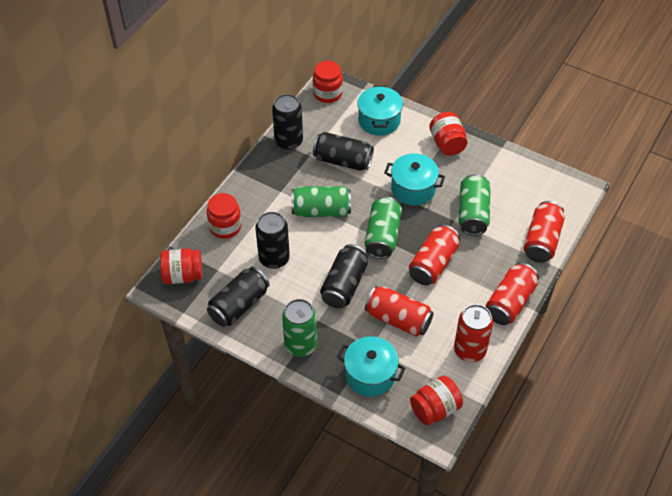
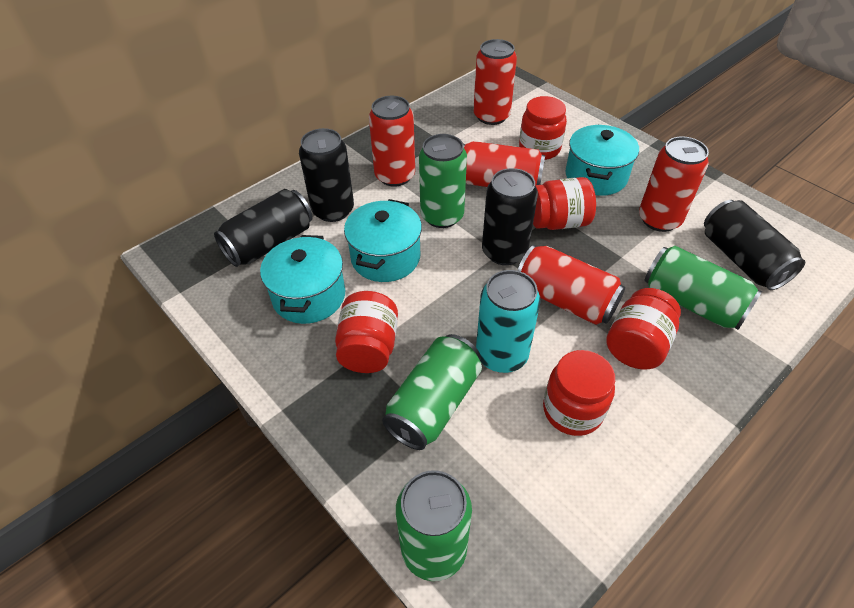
black can: [207,266,269,327] [255,212,290,269] [272,94,303,150] [313,132,374,171] [320,244,368,308] = 5 -> [214,189,313,267] [299,128,354,222] [482,168,538,265] [704,200,805,290] = 4
turquoise can: none = 0 -> [476,270,541,373] = 1

